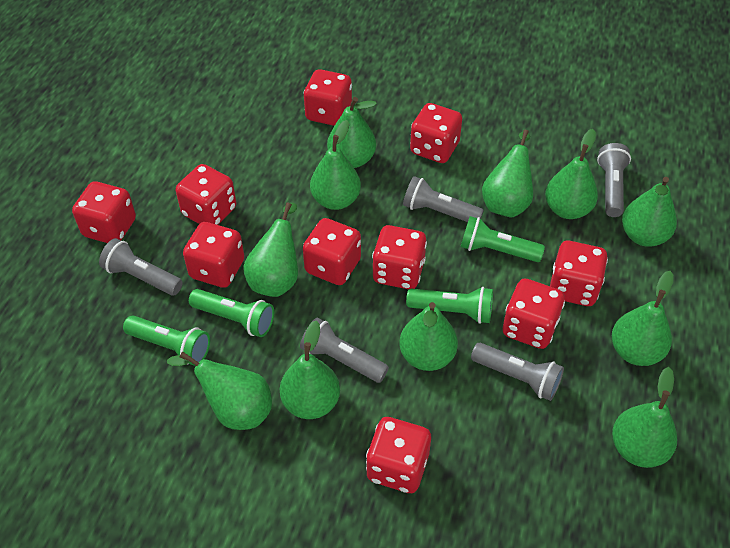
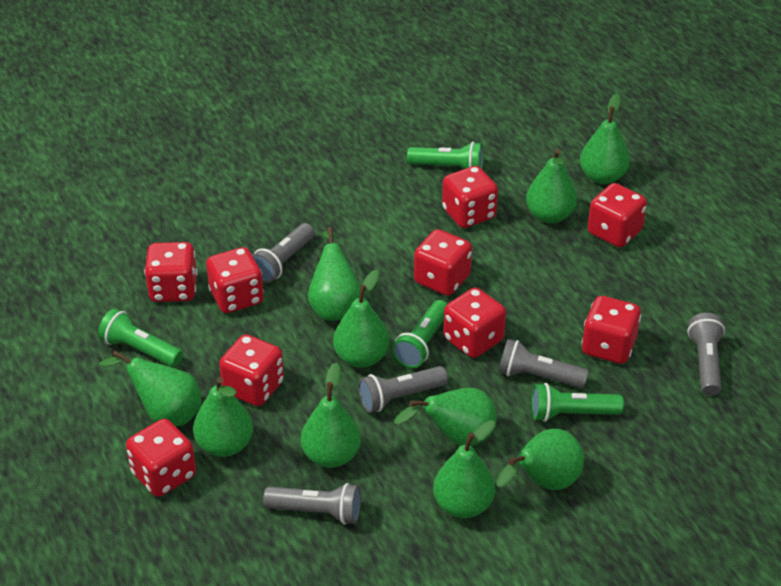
green pear: [167,352,272,430] [243,202,298,297] [280,320,340,419] [310,120,361,210] [327,97,377,168] [399,302,458,371] [482,130,533,217] [545,129,598,219] [612,271,673,366] [612,367,677,468] [622,177,677,247] = 11 -> [99,350,201,426] [193,377,253,457] [301,362,361,468] [308,227,360,321] [333,270,390,368] [394,388,497,446] [433,420,495,518] [496,429,584,490] [526,149,577,223] [580,93,630,184] = 10
red dice: [72,181,136,243] [176,164,236,225] [183,222,244,288] [303,69,352,126] [303,218,361,285] [366,417,431,493] [372,225,427,289] [410,103,462,163] [503,278,565,349] [550,241,608,306] = 10 -> [126,419,196,497] [144,242,197,302] [206,247,264,313] [219,334,284,406] [414,229,472,296] [442,166,498,228] [443,288,506,358] [582,296,641,364] [588,183,647,247] = 9

